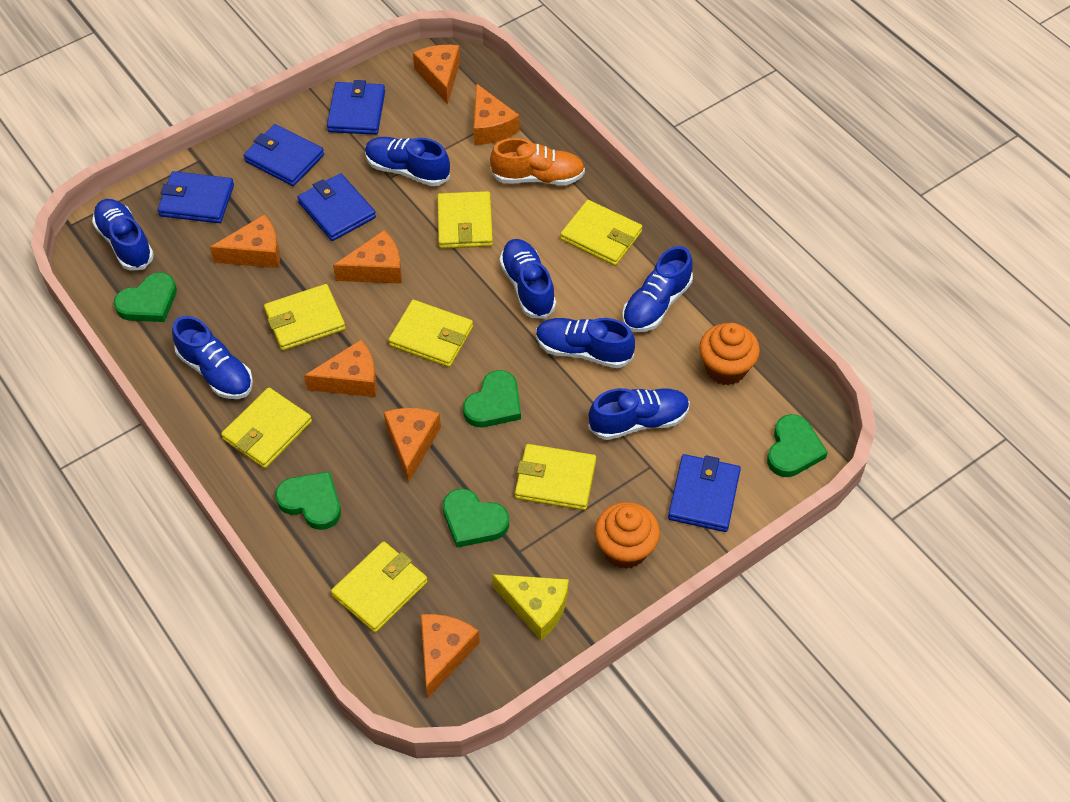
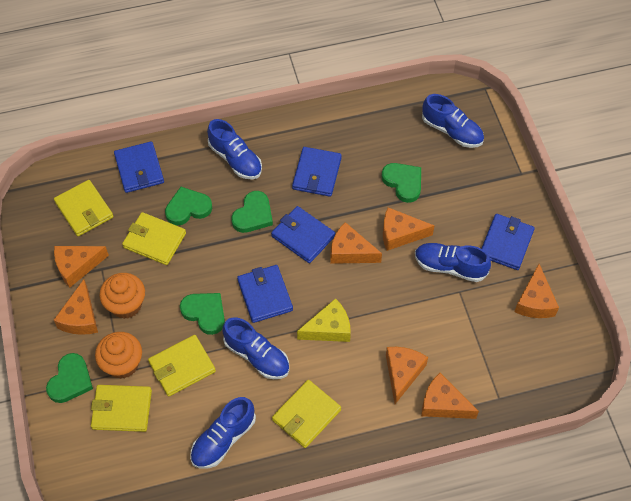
blue shoe: [92,199,154,271] [172,316,253,399] [365,137,450,186] [499,239,556,319] [536,318,635,368] [588,388,690,440] [622,246,693,332] = 7 -> [190,397,256,469] [207,119,262,180] [223,317,289,379] [415,243,491,282] [422,94,484,148] = 5
orange shoe: [490,138,585,185] = 1 -> none = 0
yellow wallet: [221,388,312,468] [264,284,346,351] [331,541,428,632] [388,300,473,367] [437,191,493,249] [515,444,596,510] [560,200,642,266] = 7 -> [54,180,113,236] [91,385,152,432] [122,212,186,265] [148,335,216,397] [272,380,341,448] = 5

